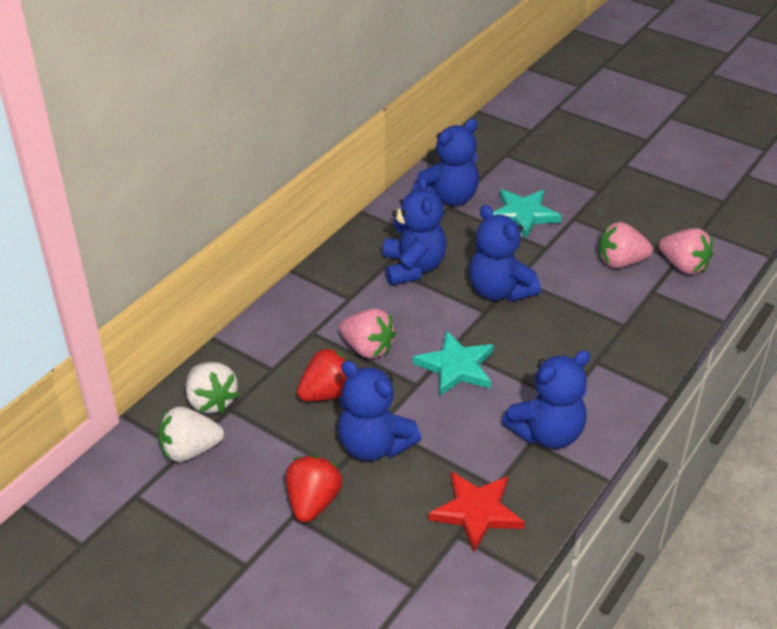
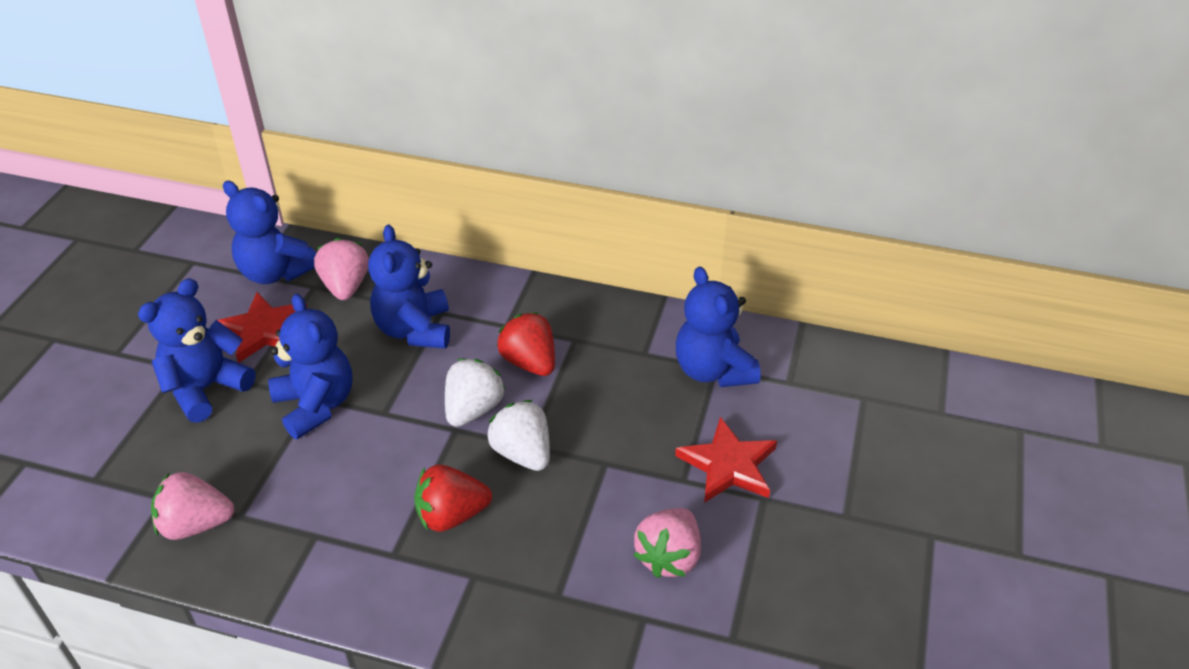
red star: [428,471,525,552] = 1 -> [217,292,308,363] [675,417,777,503] = 2
turquoise star: [413,330,494,396] [493,189,562,238] = 2 -> none = 0

